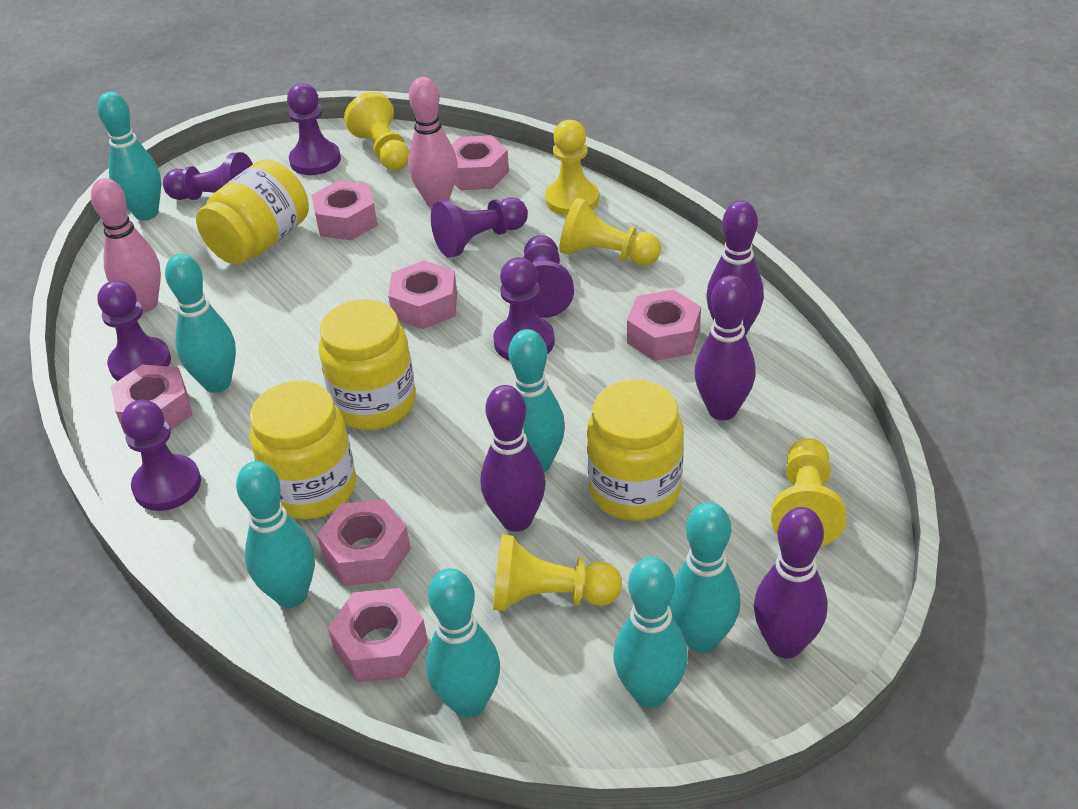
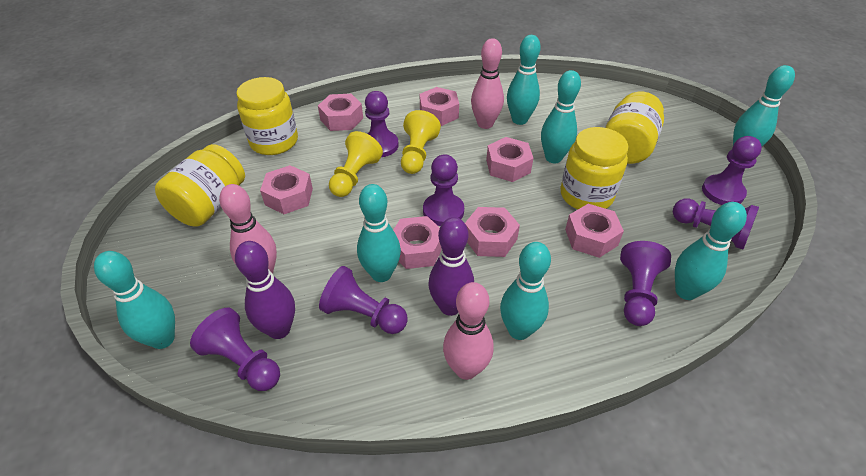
pink bowling pin: [91,178,161,313] [408,77,458,207] = 2 -> [219,184,277,274] [443,282,494,380] [471,38,504,129] = 3
purple bowling pin: [481,385,546,532] [694,275,756,420] [706,200,764,335] [754,507,827,658] = 4 -> [235,241,295,339] [428,217,474,316] = 2
yellow pawn: [344,92,409,171] [493,535,622,611] [545,120,599,216] [559,198,661,266] [771,438,846,546] = 5 -> [329,131,383,197] [401,110,441,174] = 2

